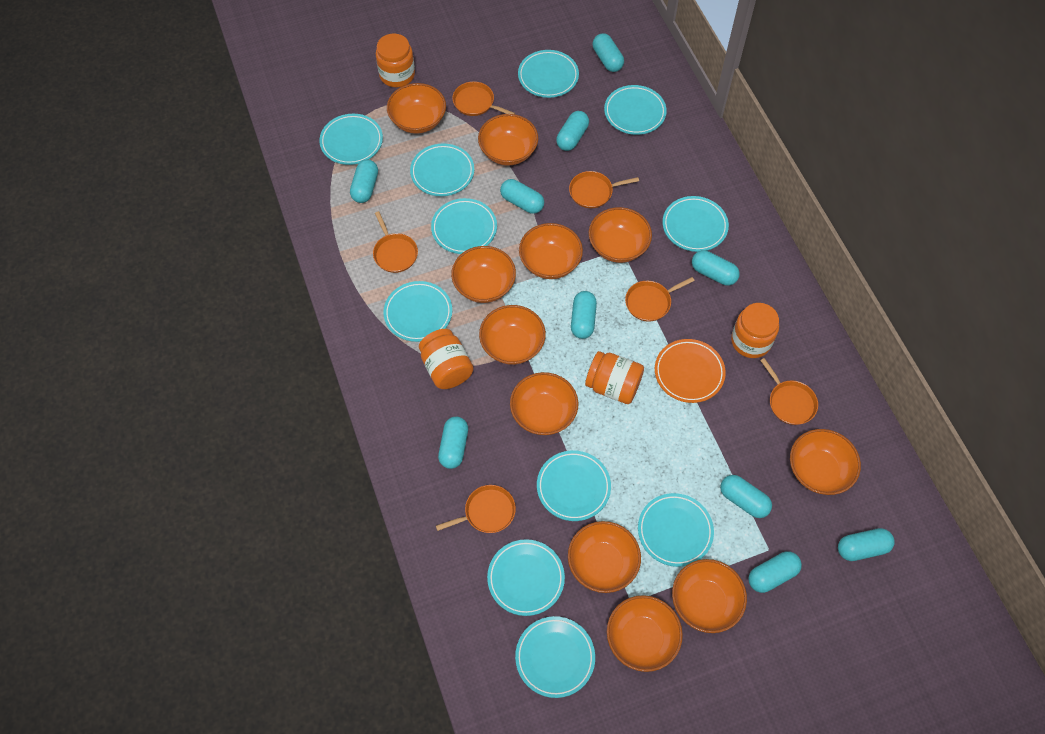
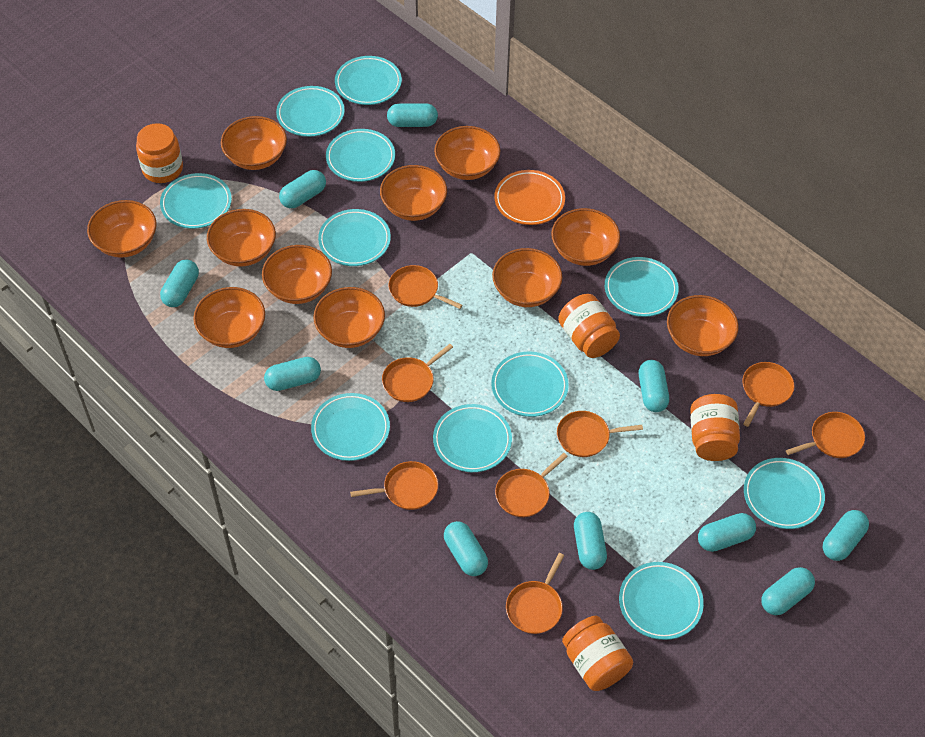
orange pan: [373,211,418,273] [436,485,516,533] [452,81,515,116] [569,171,639,208] [625,277,694,322] [760,358,818,425] = 6 -> [350,461,438,510] [382,344,453,402] [388,265,463,309] [495,453,568,517] [506,553,565,634] [557,411,643,457] [742,362,794,427] [786,412,865,458] = 8

